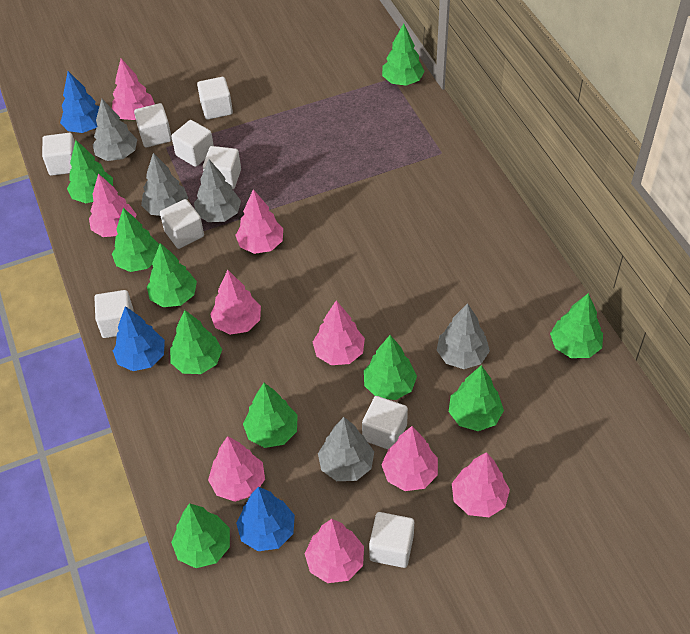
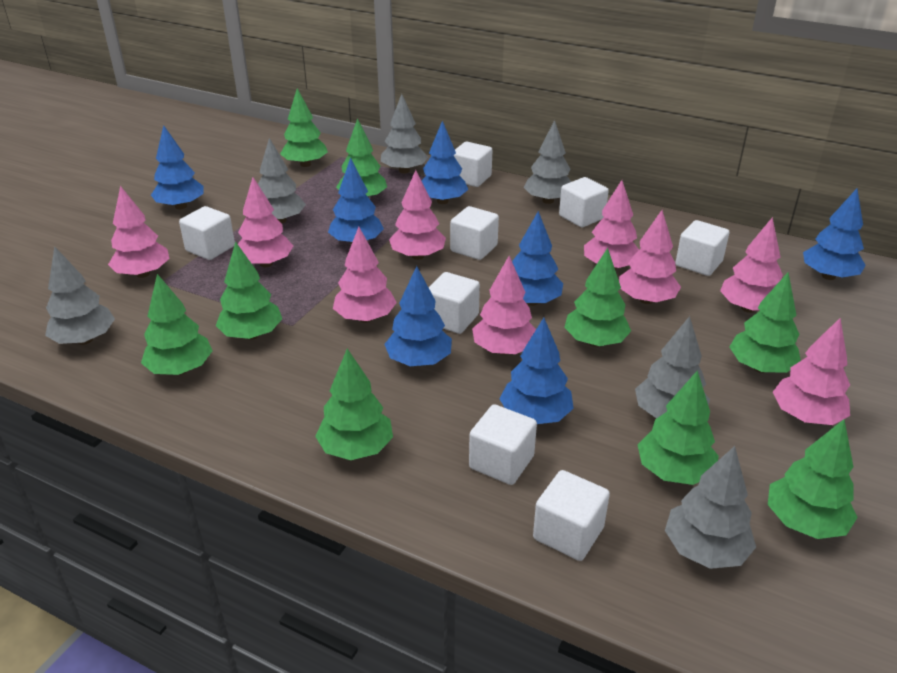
blue tree: [60,71,99,133] [113,306,165,371] [236,487,295,551] = 3 -> [151,125,204,209] [328,157,384,245] [384,266,452,366] [421,121,468,204] [500,318,574,424] [512,211,563,306] [803,189,866,280] = 7
green tree: [67,140,113,203] [112,208,159,272] [147,243,197,307] [170,310,222,374] [171,503,230,568] [243,383,298,448] [364,335,417,400] [382,23,425,86] [449,365,504,431] [550,293,603,358] = 10 -> [141,274,213,375] [216,242,282,340] [280,88,328,167] [315,349,393,460] [336,118,387,198] [564,248,631,346] [638,370,719,485] [729,272,801,373] [768,419,858,539] = 9
grey tree: [92,99,138,161] [141,153,188,216] [194,159,241,222] [318,417,374,481] [437,303,490,369] = 5 -> [45,246,115,345] [258,138,306,223] [381,94,428,174] [523,120,571,204] [635,316,710,419] [665,446,756,569] = 6
white cube: [42,133,75,176] [94,290,134,338] [134,103,172,147] [160,199,204,249] [171,120,214,167] [197,77,233,120] [203,146,241,189] [362,396,408,449] [369,512,414,568] = 9 -> [179,206,235,260] [428,272,480,334] [450,206,499,260] [454,142,492,187] [469,404,537,485] [533,470,610,561] [559,177,609,227] [675,220,729,276] = 8

